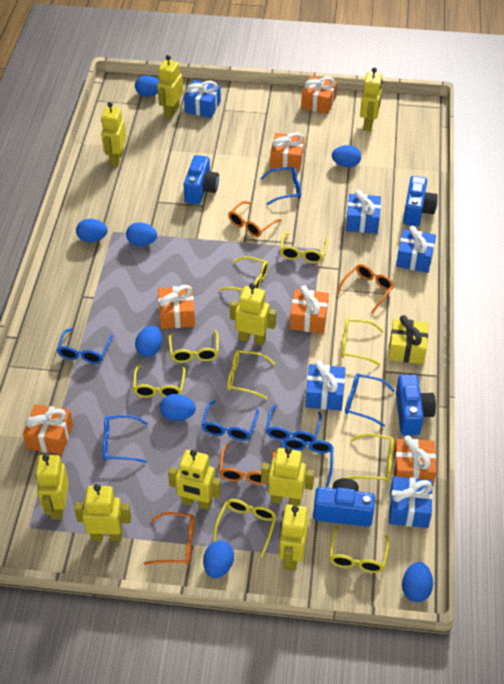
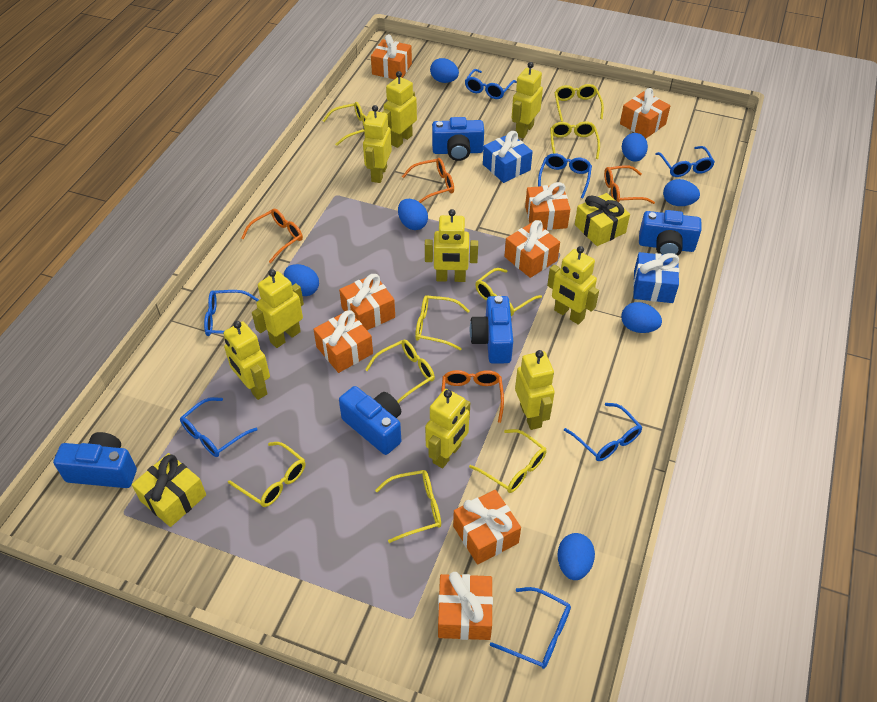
blue camera: [183,155,219,204] [313,478,375,527] [396,375,436,435] [403,176,438,226] = 4 -> [53,432,137,488] [339,386,401,455] [432,117,484,161] [470,296,513,364] [639,210,701,255] = 5
blue egg: [76,219,108,242] [126,222,157,246] [135,75,160,97] [135,325,162,357] [160,394,196,421] [203,541,234,578] [332,145,361,168] [402,562,433,602] = 8 -> [284,264,319,296] [398,199,428,230] [430,58,459,83] [557,533,595,580] [621,302,662,333] [622,133,648,162] [663,179,700,206] = 7
blue gift: [184,80,221,118] [305,361,345,411] [346,190,381,234] [389,476,433,528] [396,226,436,273] = 5 -> [483,131,533,183] [633,252,679,303] = 2
orange gift: [23,404,73,455] [158,285,195,329] [270,132,305,171] [290,285,329,333] [301,76,337,114] [393,435,436,487] = 6 -> [313,310,373,373] [339,274,395,330] [371,34,412,79] [438,572,493,640] [453,490,521,565] [504,220,560,278] [525,182,570,230] [620,88,670,138] = 8
yellow gift: [389,315,429,364] = 1 -> [132,453,206,527] [575,193,630,246] = 2

